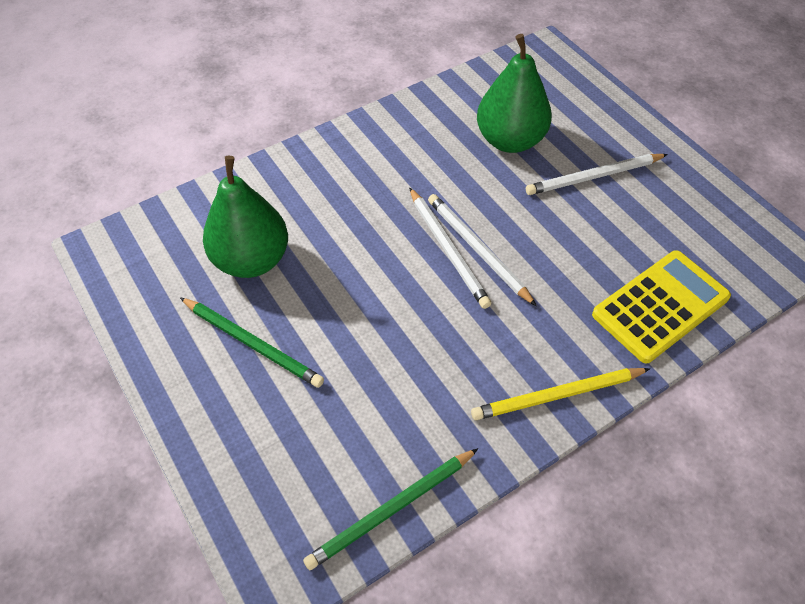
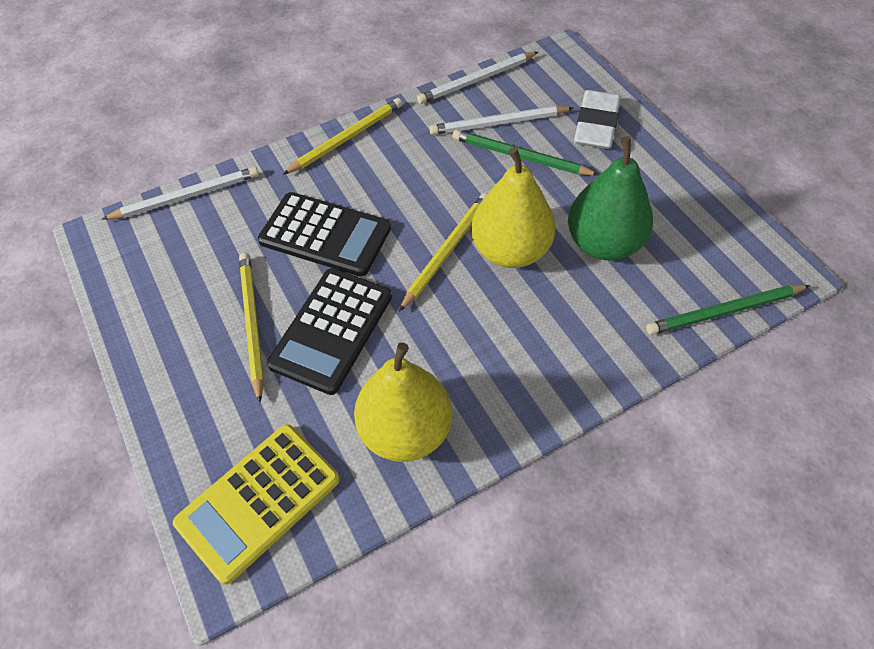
black calculator: none = 0 -> [258,192,391,277] [267,268,392,395] = 2
green pear: [203,156,288,278] [477,34,552,153] = 2 -> [568,136,653,260] = 1
white eraser: none = 0 -> [574,90,621,149] = 1
yellow pear: none = 0 -> [354,342,452,462] [471,147,555,268] = 2
yellow pencil: [471,368,650,420] = 1 -> [239,253,264,403] [283,98,402,175] [399,193,487,312] = 3

